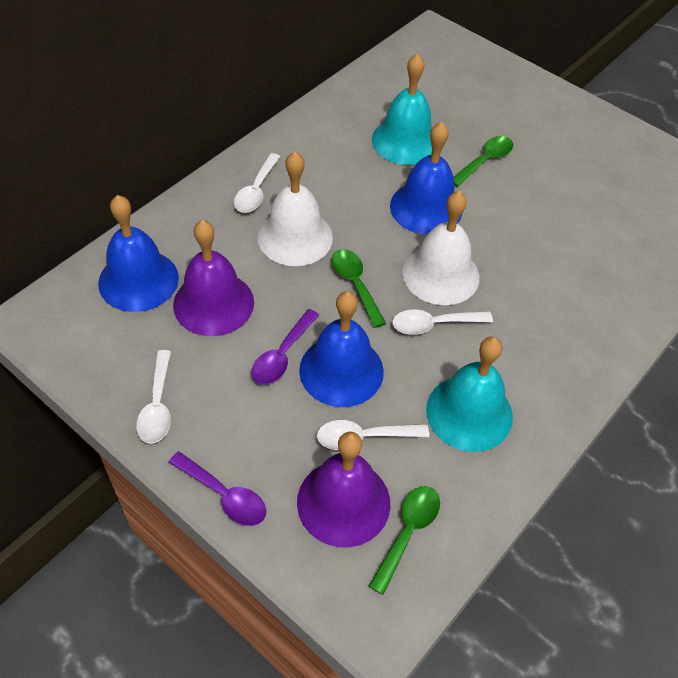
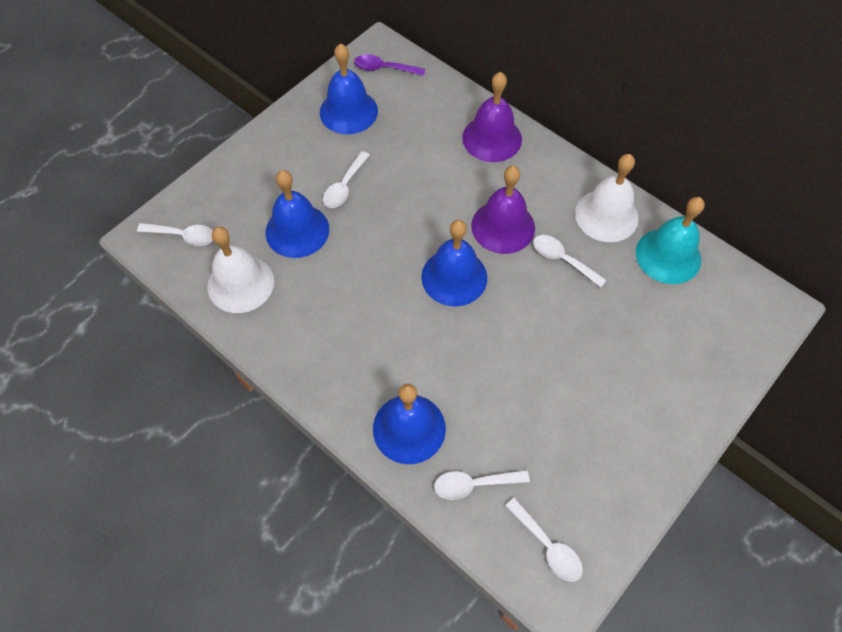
blue bell: [98,195,179,312] [299,291,384,407] [390,122,462,235] = 3 -> [265,170,329,258] [320,43,378,134] [373,384,446,464] [421,220,487,306] = 4
green spoon: [332,249,386,328] [369,486,440,595] [454,136,513,187] = 3 -> none = 0
purple spoon: [169,451,266,526] [252,309,319,385] = 2 -> [354,54,425,76] = 1
turquoise bell: [372,53,432,165] [426,337,513,452] = 2 -> [636,197,705,284] = 1
white spoon: [136,350,171,444] [234,153,280,213] [317,420,429,450] [392,309,493,335] = 4 -> [137,223,213,246] [323,151,370,208] [434,470,530,500] [505,497,583,582] [533,235,606,288] = 5

